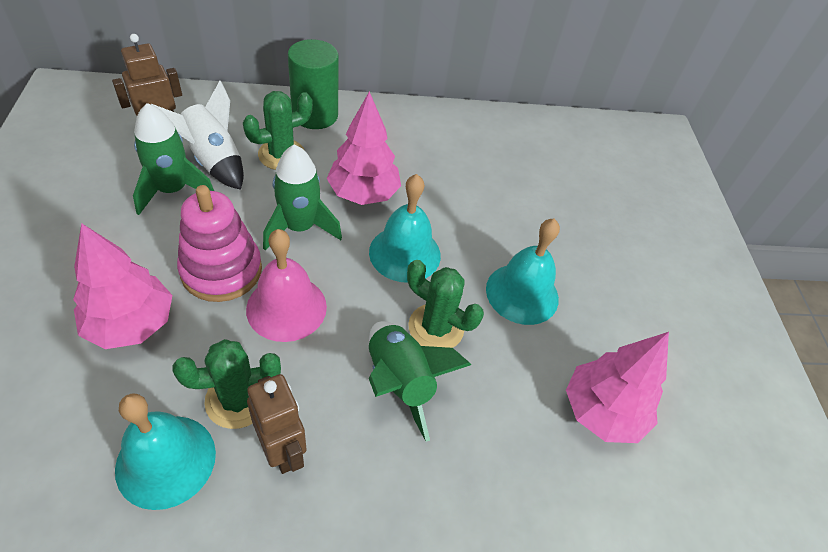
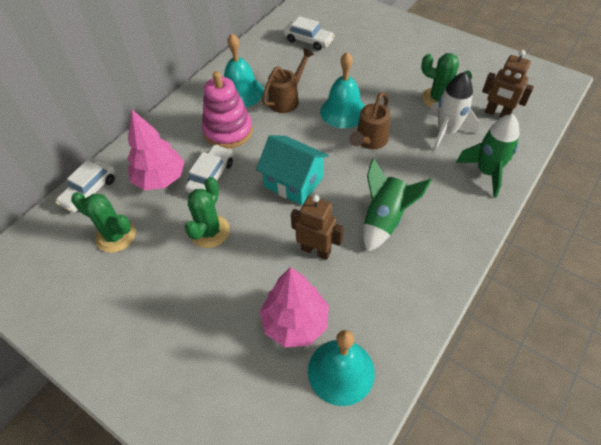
brown watering can: none = 0 -> [262,48,314,113] [349,92,391,149] = 2
green cylinder: [288,39,339,129] = 1 -> none = 0
green rocket: [133,103,214,215] [263,144,342,251] [369,321,471,442] = 3 -> [363,158,432,252] [456,114,520,198] = 2
pink bell: [246,229,327,342] = 1 -> none = 0
pink tree: [73,223,172,349] [327,91,401,205] [566,332,669,443] = 3 -> [128,110,185,190] [260,267,329,347] = 2
turquoise house: none = 0 -> [256,135,329,205] = 1
white car: none = 0 -> [55,160,116,213] [185,144,233,193] [284,16,335,51] = 3

